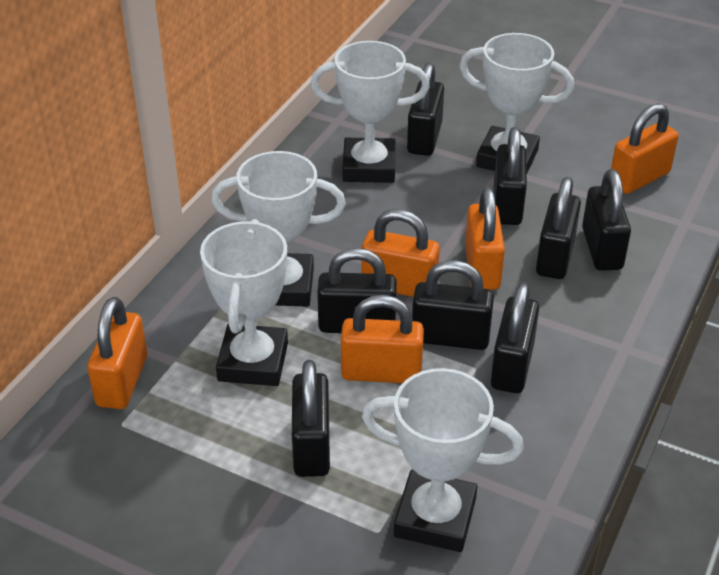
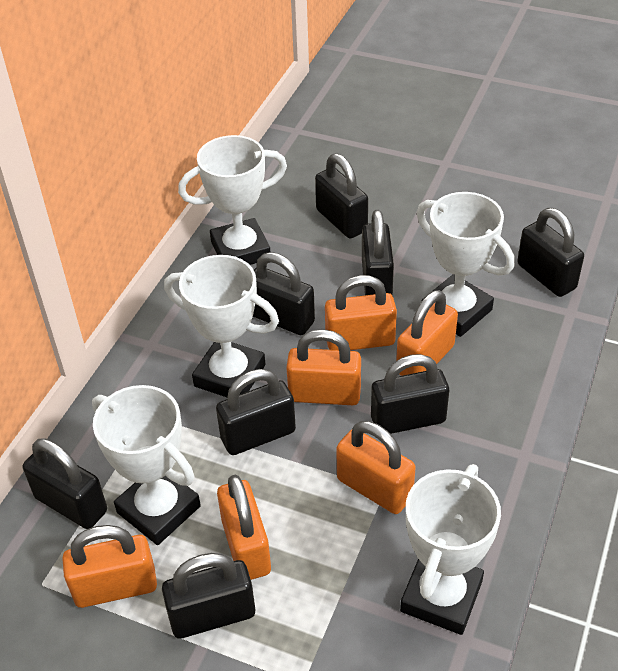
orange padlock: [87,297,147,409] [341,295,424,383] [362,209,440,297] [465,187,505,290] [611,103,679,194] = 5 -> [62,525,157,608] [217,475,271,580] [286,329,361,405] [325,275,397,350] [336,421,416,514] [396,290,458,376] = 6

